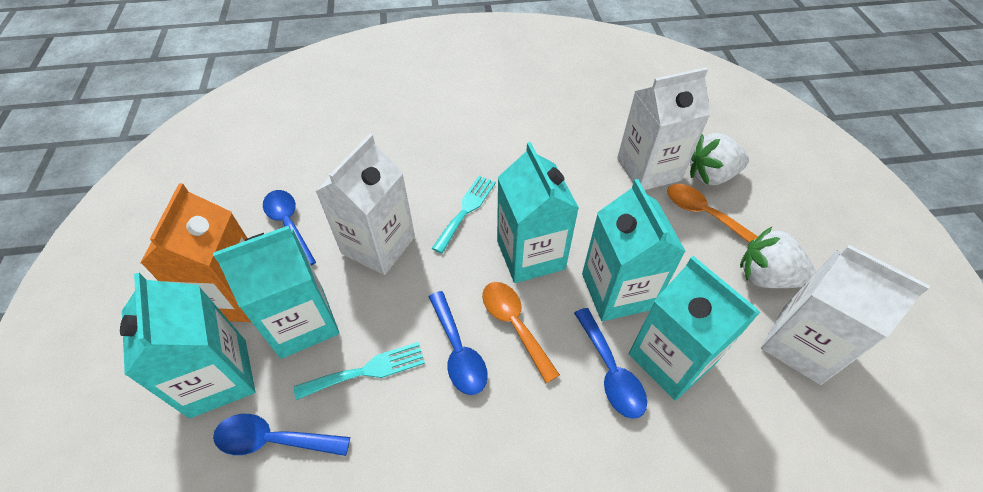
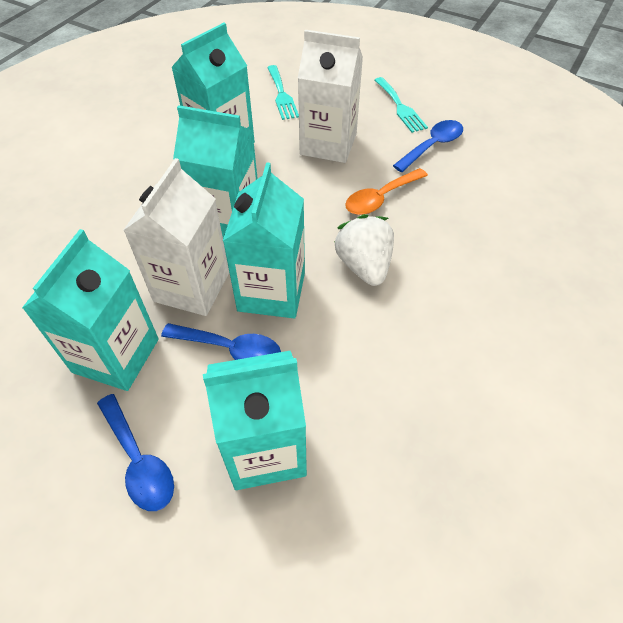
blue spoon: [213,414,350,456] [263,190,316,266] [429,291,488,395] [574,308,647,419] = 4 -> [97,394,174,511] [161,323,281,360] [393,120,463,172] = 3
orange carton: [141,183,251,322] = 1 -> none = 0
orange spoon: [482,282,560,383] [667,184,758,243] = 2 -> [345,168,428,215] = 1
white carton: [315,134,415,275] [617,67,711,190] [761,245,930,385] = 3 -> [123,158,229,316] [298,30,363,163] = 2
white strawberry: [690,133,749,185] [740,227,816,288] = 2 -> [334,214,394,286] = 1

